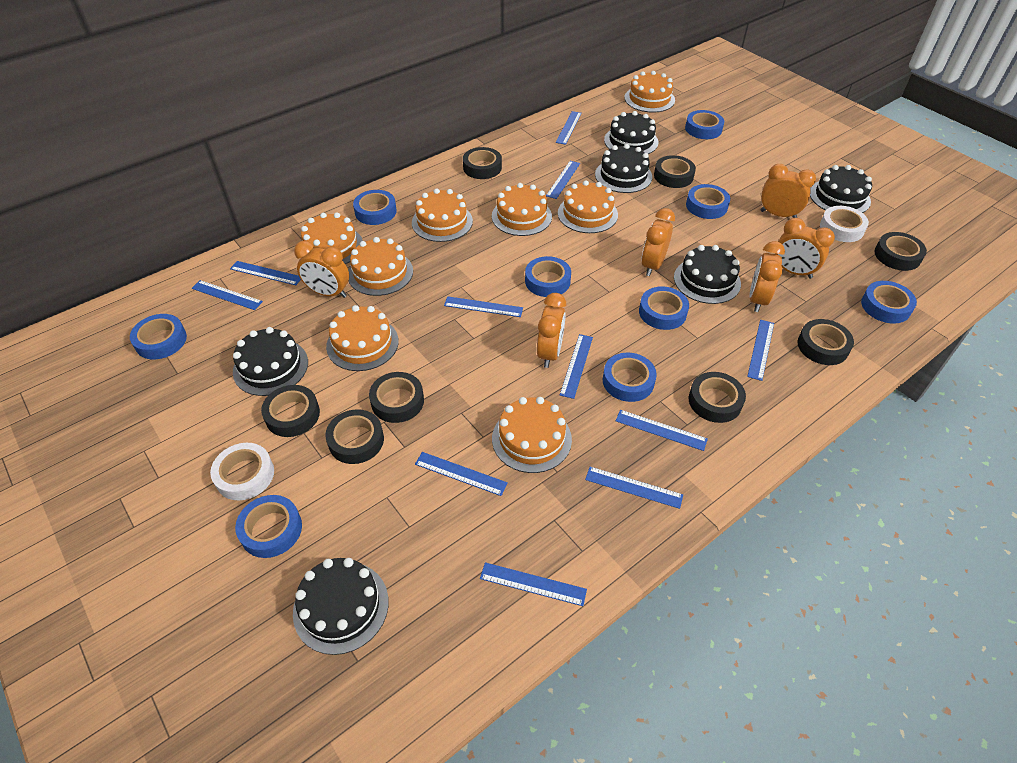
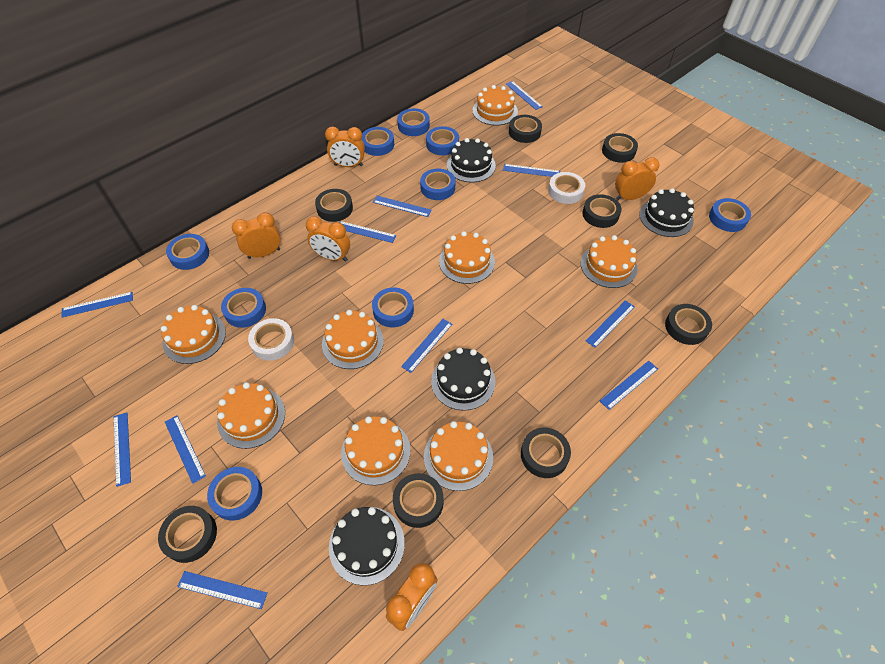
black cake: [233,327,308,396] [293,558,389,655] [595,144,652,193] [604,111,658,154] [674,245,741,304] [810,165,872,213] = 6 -> [329,507,405,585] [431,348,495,411] [447,138,496,182] [639,188,694,237] = 4
orange clock: [294,241,349,298] [537,293,566,368] [641,208,675,276] [749,241,785,312] [760,164,816,218] [775,218,835,279] = 6 -> [232,212,281,259] [306,216,350,262] [325,126,365,167] [386,563,438,631] [615,157,659,201] = 5

